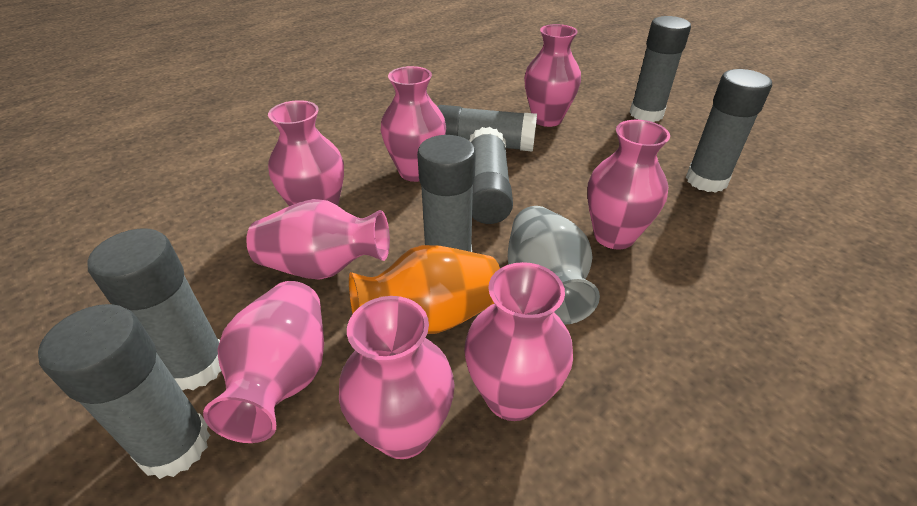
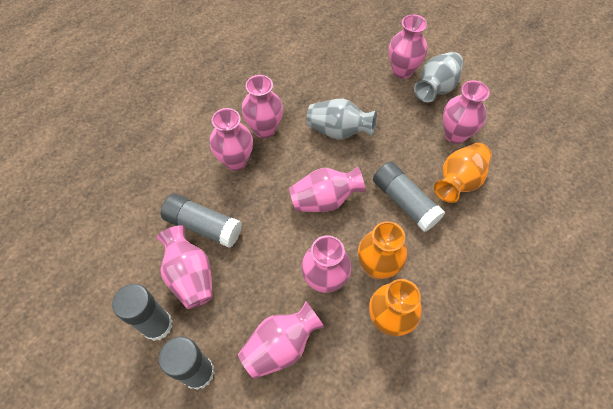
grey glue stick: [38,304,210,479] [87,229,221,390] [417,135,476,252] [437,105,537,152] [469,127,513,224] [629,16,691,122] [686,69,772,193] = 7 -> [112,284,173,341] [159,337,215,390] [161,194,242,248] [373,161,445,232] = 4
grey vase: [508,206,600,325] = 1 -> [307,99,377,140] [414,52,464,102] = 2
orange vase: [349,245,500,334] = 1 -> [358,221,407,279] [369,279,422,336] [434,143,492,203] = 3

